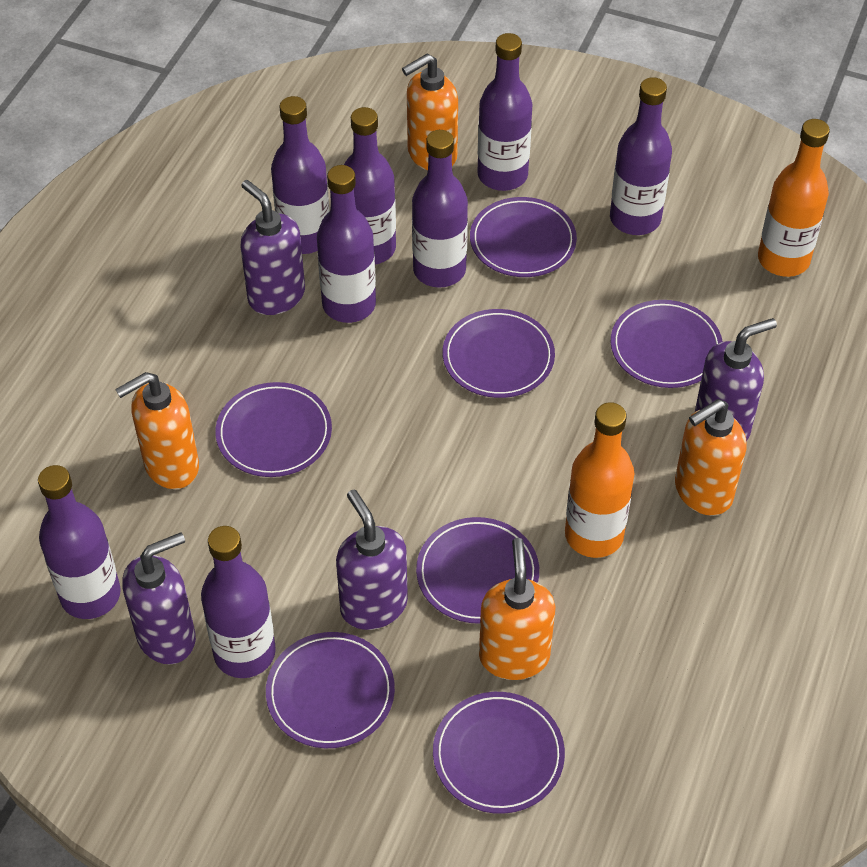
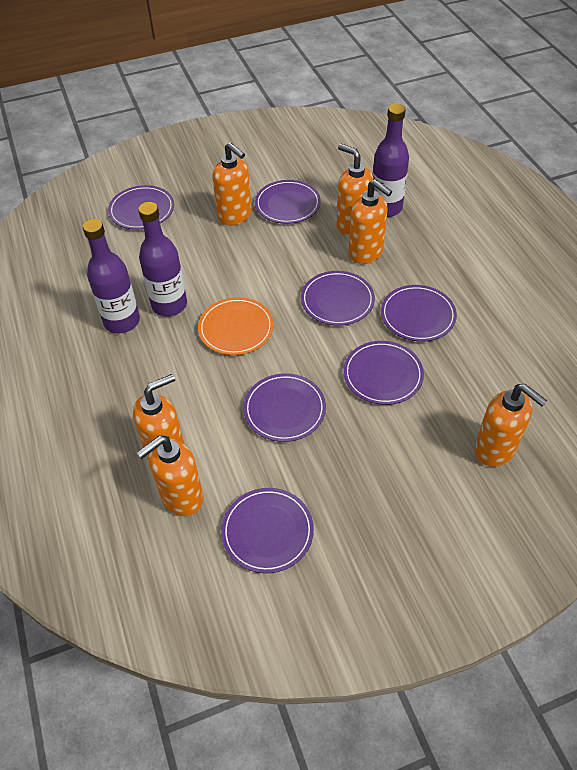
orange bottle: [565,402,634,558] [758,119,830,277] = 2 -> none = 0
orange plate: none = 0 -> [198,297,274,355] = 1
orange soap dispenser: [115,372,199,489] [402,54,458,171] [479,538,555,680] [675,399,746,516] = 4 -> [133,374,184,460] [137,436,203,516] [212,142,252,226] [336,144,373,235] [348,179,392,264] [474,384,547,467] = 6
purple bottle: [38,465,121,619] [201,526,276,678] [271,96,330,254] [317,165,376,323] [344,107,396,265] [412,130,468,288] [477,33,532,191] [610,77,672,235] = 8 -> [83,219,140,333] [138,202,187,316] [372,104,409,217] = 3
purple soap dispenser: [122,532,196,664] [240,180,305,315] [336,490,408,630] [695,318,777,441] = 4 -> none = 0

